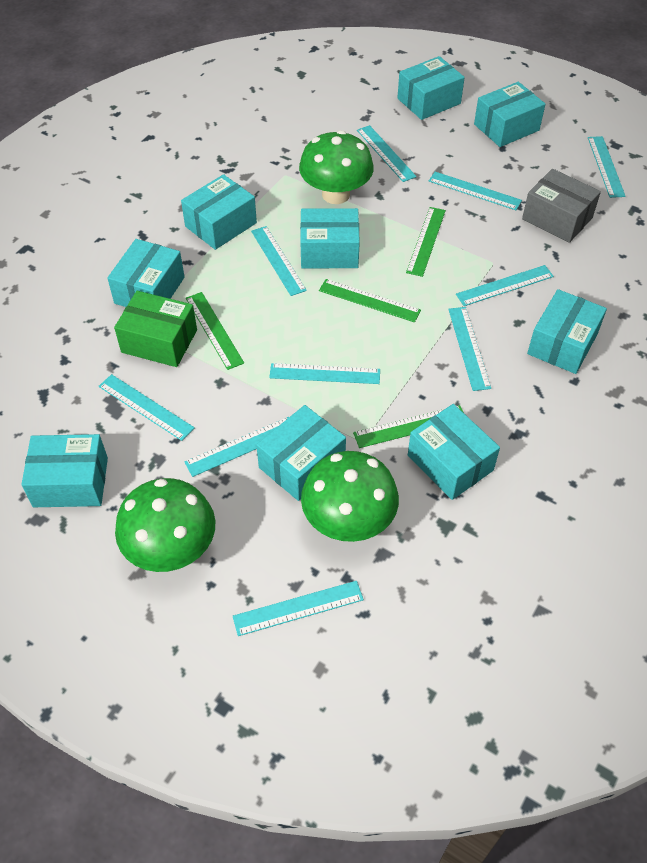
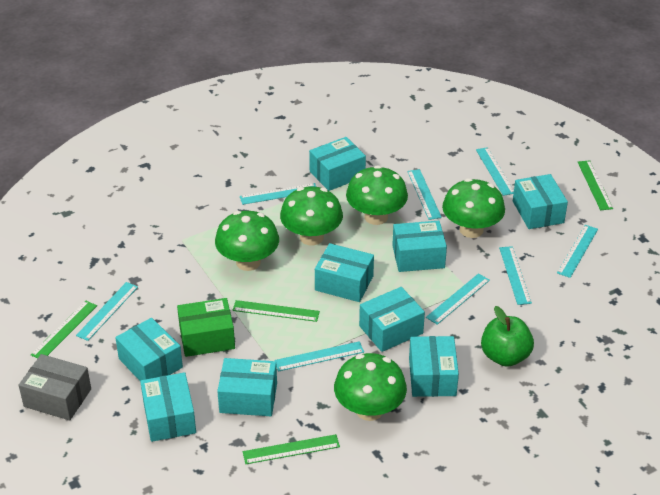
green apple: none = 0 -> [481,306,534,367] = 1
green mushroom: [115,478,215,572] [299,130,374,204] [301,451,399,542] = 3 -> [215,211,279,271] [280,187,343,245] [334,353,407,421] [346,165,408,225] [442,178,505,238] = 5
turquoise ruler: [99,374,195,441] [184,417,289,477] [233,581,364,636] [251,226,307,296] [269,363,380,384] [357,125,417,182] [429,172,522,210] [448,307,491,391] [456,265,554,306] [588,136,626,198] = 10 -> [76,282,138,341] [240,183,316,205] [274,341,364,372] [407,169,442,220] [426,273,490,325] [476,147,514,196] [499,246,532,305] [557,225,598,278] = 8

